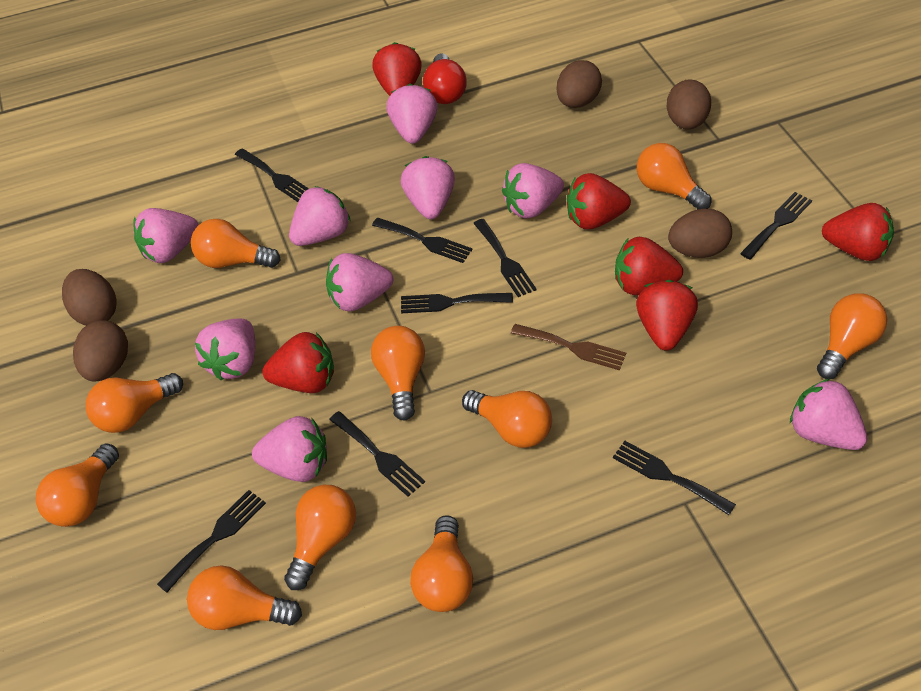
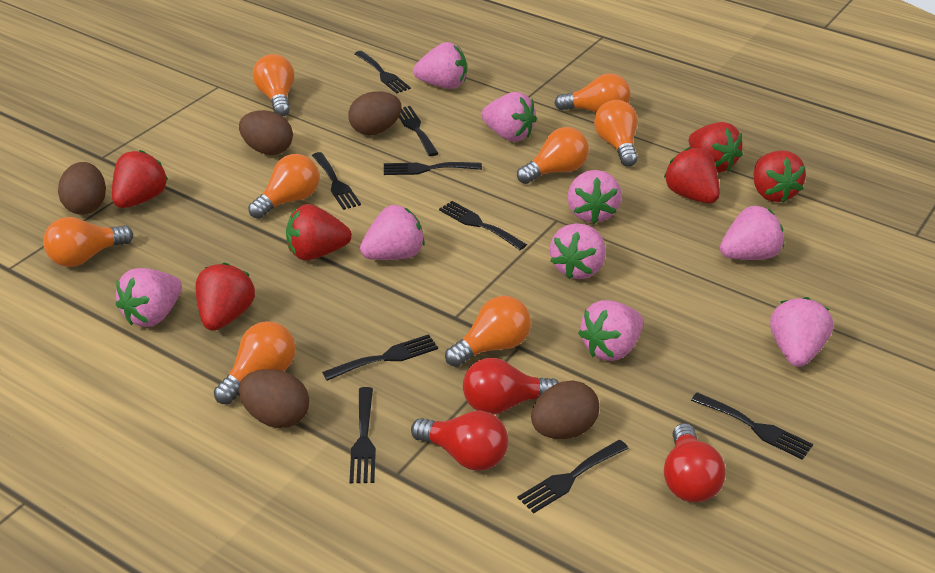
black fork: [157,490,266,593] [235,148,309,202] [329,411,425,497] [372,218,472,263] [401,293,513,313] [473,219,537,297] [613,441,736,515] [740,192,812,260] = 8 -> [312,152,361,210] [322,334,438,381] [350,387,376,483] [355,51,411,94] [384,162,482,175] [399,106,439,156] [439,201,527,250] [518,440,629,513] [691,392,813,460] = 9
brown fork: [511,324,626,370] = 1 -> none = 0
orange light bulb: [36,443,119,527] [86,373,183,433] [187,565,302,630] [191,219,281,268] [284,485,356,590] [371,326,425,421] [410,515,473,612] [462,390,552,448] [637,143,711,209] [817,293,887,379] = 10 -> [43,217,133,267] [214,321,295,405] [248,154,319,219] [253,54,294,117] [445,296,531,367] [517,127,589,184] [554,73,631,112] [594,100,638,167] = 8
red light bulb: [423,53,467,104] = 1 -> [411,410,508,471] [463,358,559,415] [664,423,726,502] = 3

